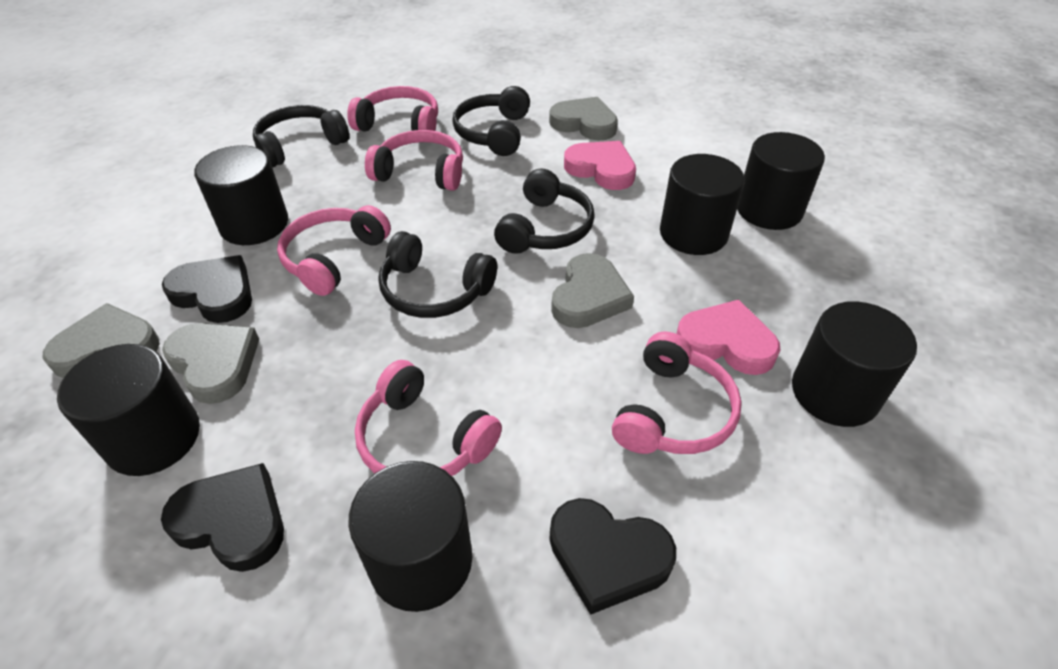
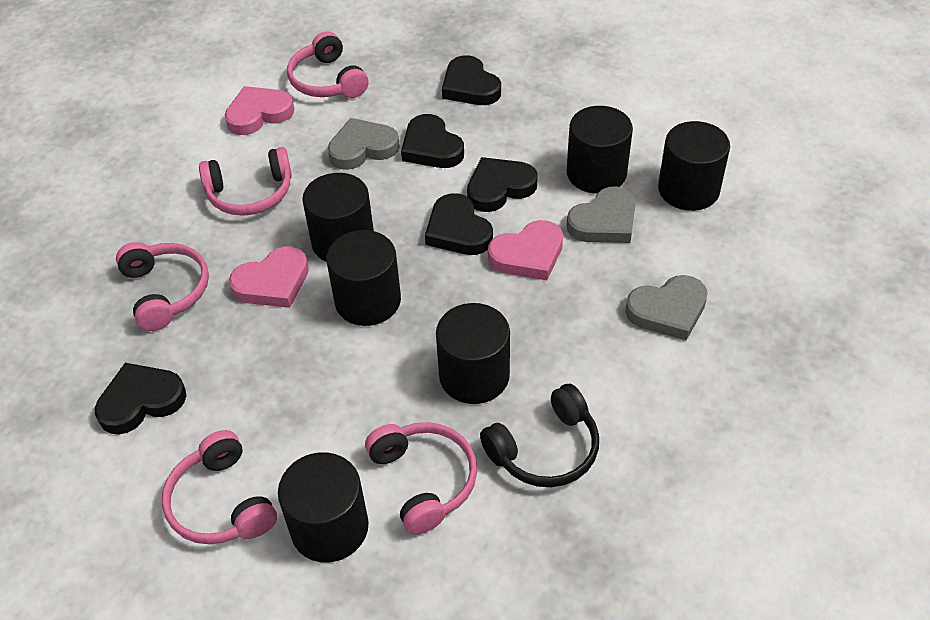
black headphones: [253,105,349,168] [378,231,497,318] [452,86,530,156] [494,168,595,254] = 4 -> [480,384,599,487] = 1
black heart: [161,463,284,572] [162,255,252,323] [549,498,676,615] = 3 -> [94,363,187,435] [401,114,464,168] [425,193,493,255] [442,55,501,105] [467,157,538,212] = 5
grey heart: [43,303,160,378] [162,323,259,404] [549,97,618,141] [551,253,634,328] = 4 -> [328,118,400,170] [566,186,636,243] [625,275,708,341] = 3
pink heart: [564,141,636,190] [676,299,780,375] = 2 -> [225,86,295,135] [229,246,309,308] [488,220,563,280] = 3

